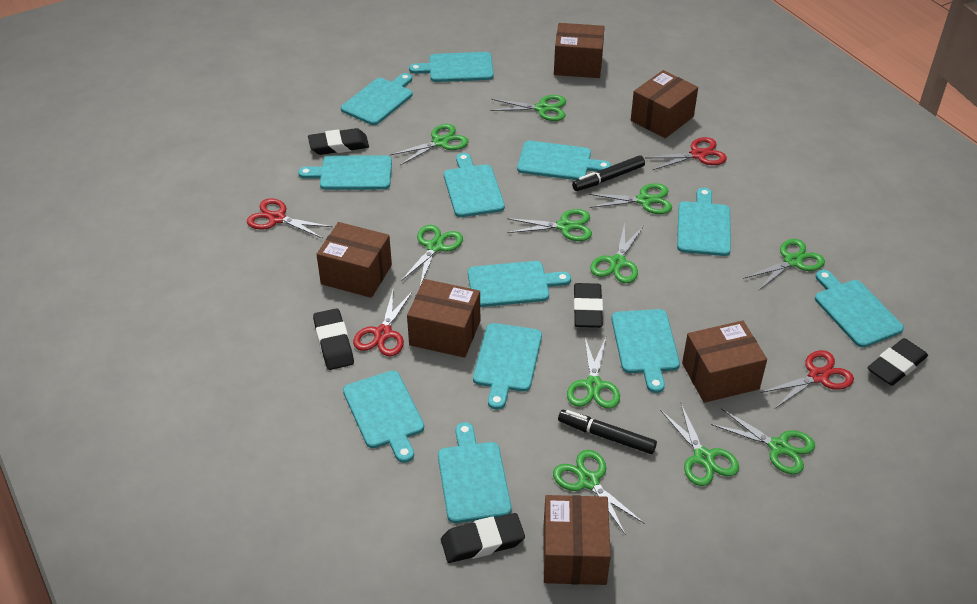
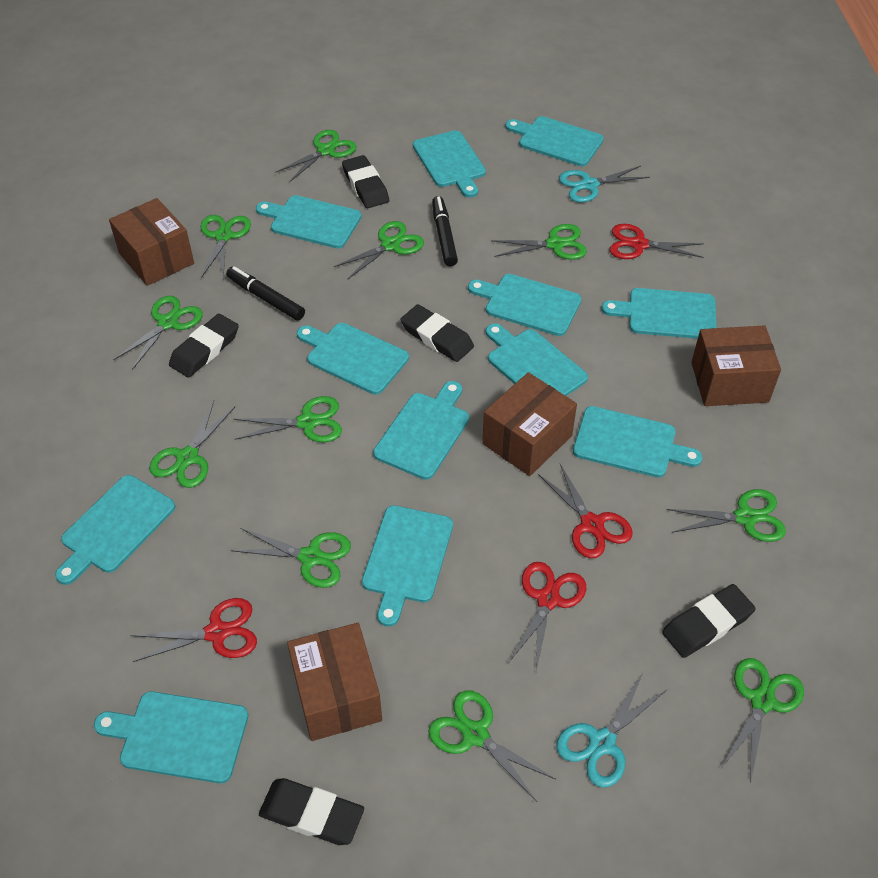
brown box: [316,222,392,298] [407,279,480,358] [544,495,611,585] [554,23,605,78] [631,70,698,138] [682,321,767,403] = 6 -> [109,198,194,286] [287,623,382,741] [482,372,577,476] [691,325,781,406] = 4
turquoise scissors: none = 0 -> [556,673,668,788] [559,166,650,202] = 2

